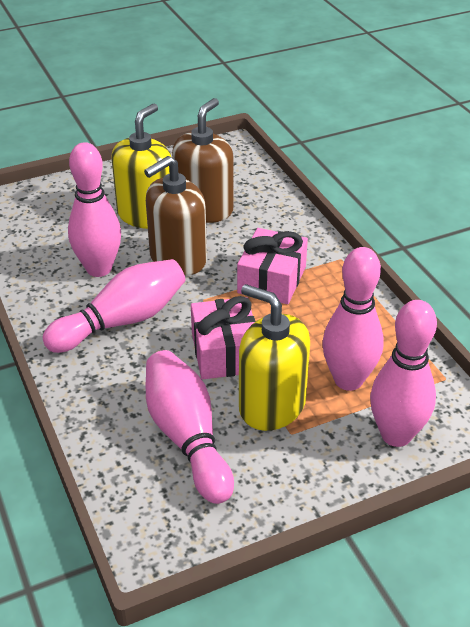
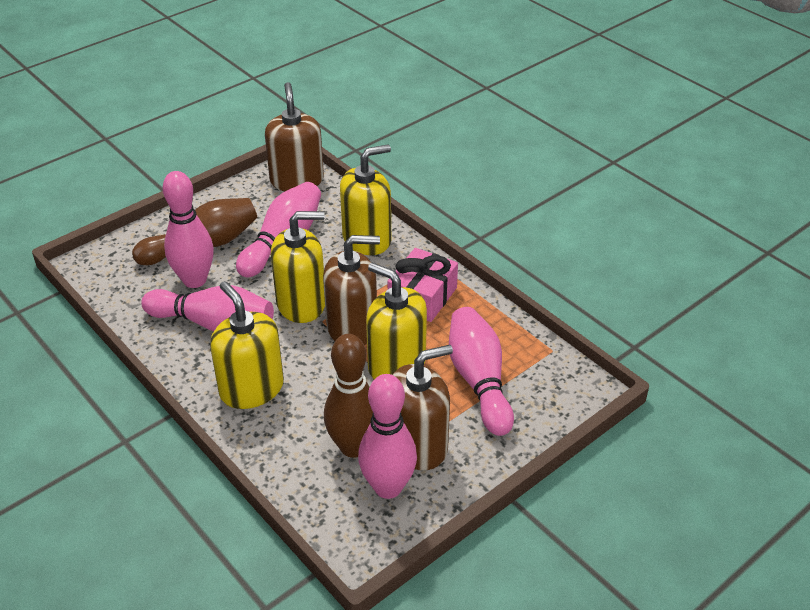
brown bowling pin: none = 0 -> [132,198,257,265] [324,334,373,458] = 2
brown soap dispenser: [144,156,207,276] [172,98,233,223] = 2 -> [265,82,324,191] [323,235,380,345] [392,345,453,470] = 3
pink gift: [191,296,256,379] [237,228,308,304] = 2 -> [388,248,458,322] = 1
yellow soap dispenser: [111,104,171,229] [239,284,310,431] = 2 -> [210,281,284,409] [271,211,325,323] [340,144,391,255] [366,263,427,379] = 4

